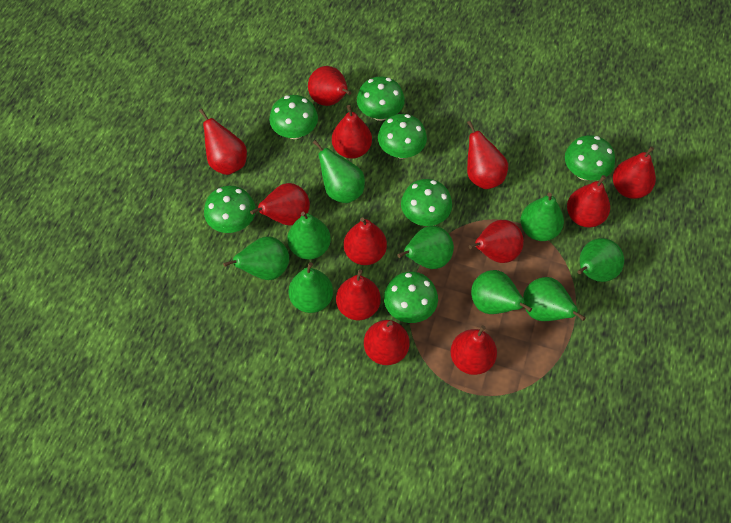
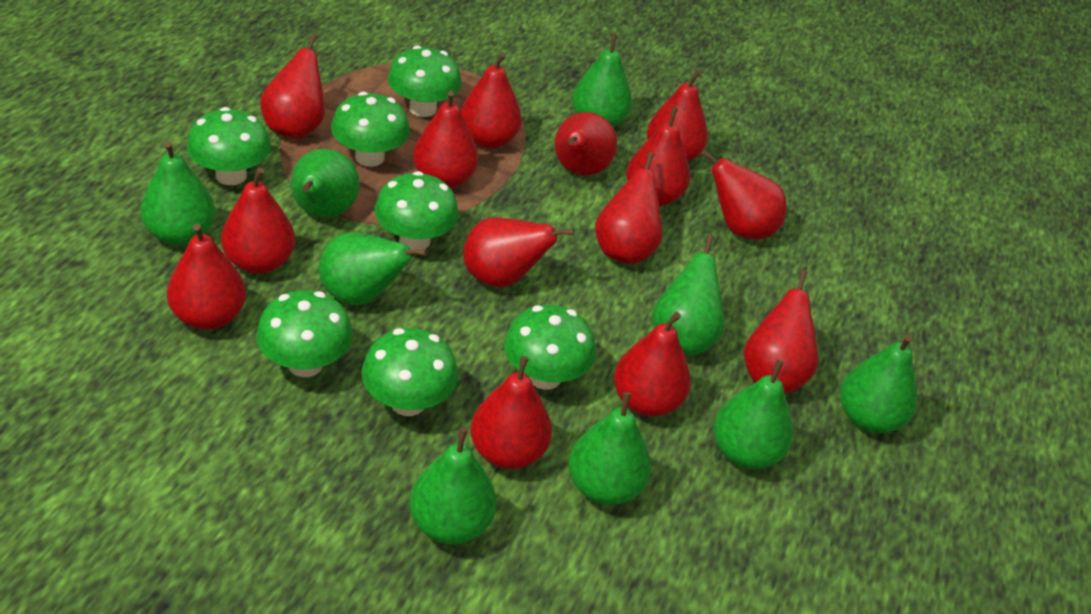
red pear: [199,109,247,175] [250,183,310,226] [308,66,351,106] [332,105,372,159] [336,269,381,320] [344,217,387,265] [364,320,409,365] [450,325,497,375] [467,121,508,189] [469,220,524,263] [567,175,610,227] [613,146,656,199] = 12 -> [167,224,246,330] [221,168,295,274] [260,33,325,138] [413,91,478,188] [460,52,522,149] [463,217,574,287] [470,356,552,469] [554,112,617,176] [595,152,662,264] [614,312,691,417] [626,107,690,206] [647,70,708,162] [701,150,787,240] [744,270,818,393] = 14

